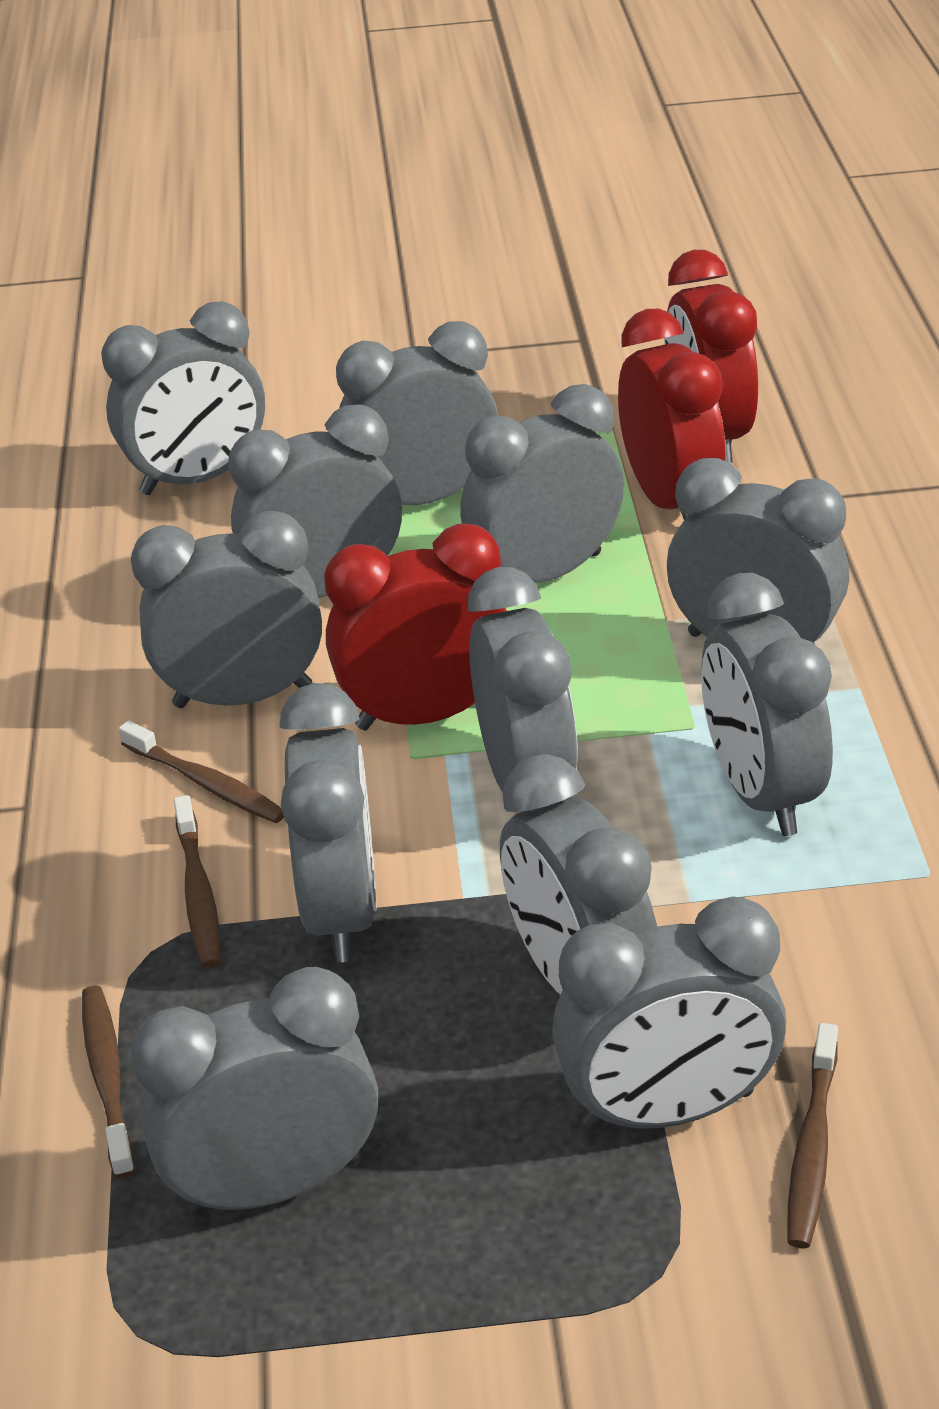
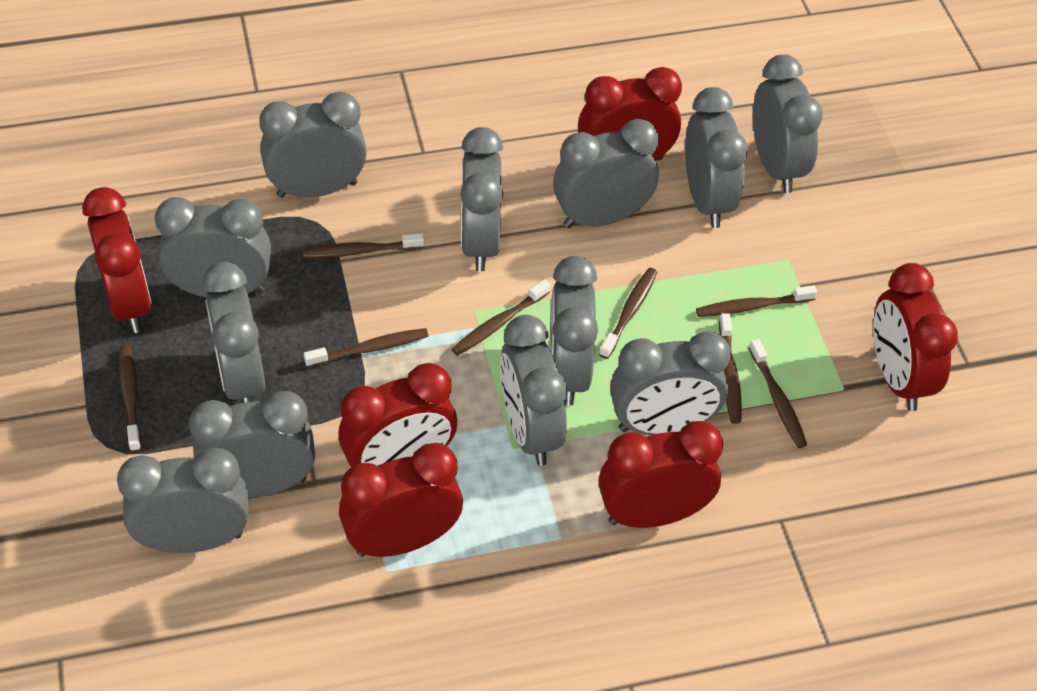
brown toothbrush: [82,985,135,1178] [119,720,284,823] [173,795,221,968] [787,1023,838,1248] = 4 -> [119,344,141,452] [303,233,424,258] [304,328,429,368] [451,279,550,356] [599,268,657,359] [696,285,817,317] [719,313,742,424] [749,339,807,448] = 8
red clock: [324,523,507,730] [618,309,726,520] [664,250,758,463] = 3 -> [82,187,151,333] [338,363,457,467] [339,443,463,557] [578,67,682,161] [599,421,723,528] [873,263,958,411] = 6

